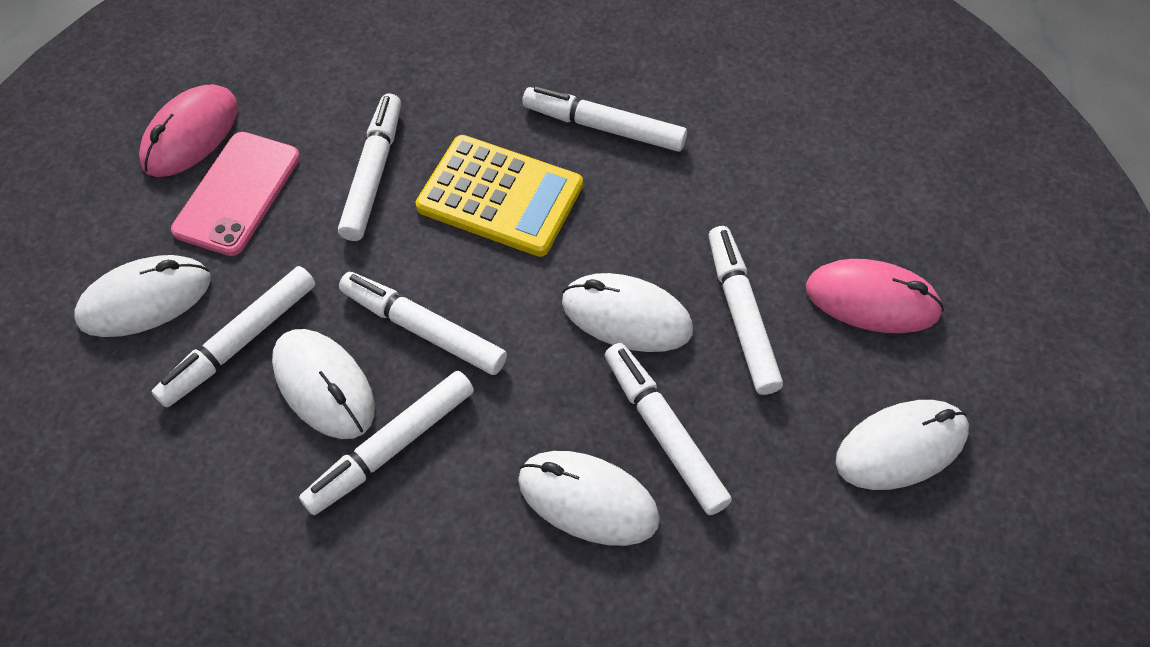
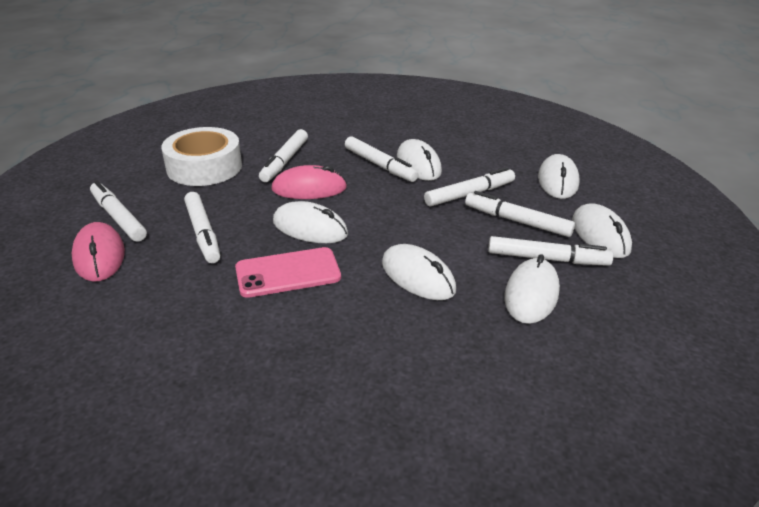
white mouse: [74,255,211,337] [272,329,375,439] [518,451,660,546] [562,273,693,352] [836,400,969,490] = 5 -> [273,201,348,243] [382,244,456,300] [397,139,442,181] [504,254,560,324] [538,154,580,199] [572,203,632,258] = 6
white tape: none = 0 -> [161,127,242,186] = 1
yellow calculator: [416,135,583,257] = 1 -> none = 0

